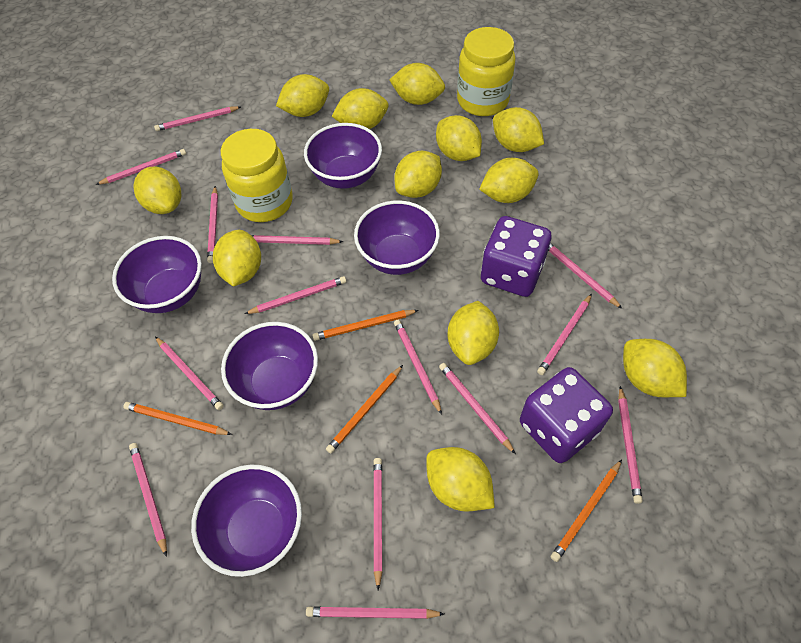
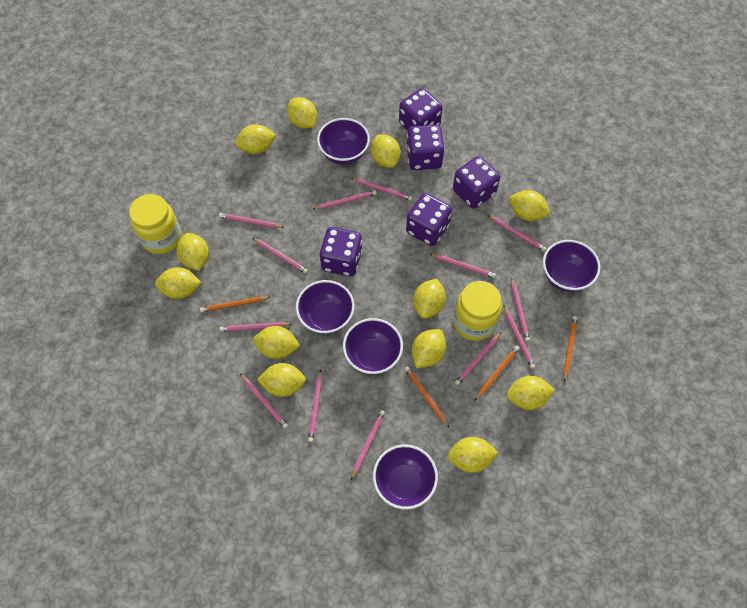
pink pencil: [96,149,186,185] [129,443,167,557] [154,106,241,131] [155,337,224,410] [207,186,218,263] [245,276,346,314] [251,235,343,245] [306,606,444,619] [373,458,382,590] [394,320,442,415] [439,363,516,454] [537,294,592,375] [548,243,622,309] [618,386,643,504] = 14 -> [219,213,284,228] [220,322,291,332] [240,374,288,429] [253,238,308,274] [308,370,322,442] [313,190,377,209] [351,178,412,201] [351,410,385,480] [430,254,496,278] [455,333,501,385] [488,215,547,252] [504,306,535,369] [511,277,530,342] = 13
purple dice: [481,216,551,297] [520,367,613,463] = 2 -> [320,227,362,277] [399,88,443,131] [406,125,445,170] [406,193,452,246] [453,156,500,209] = 5

